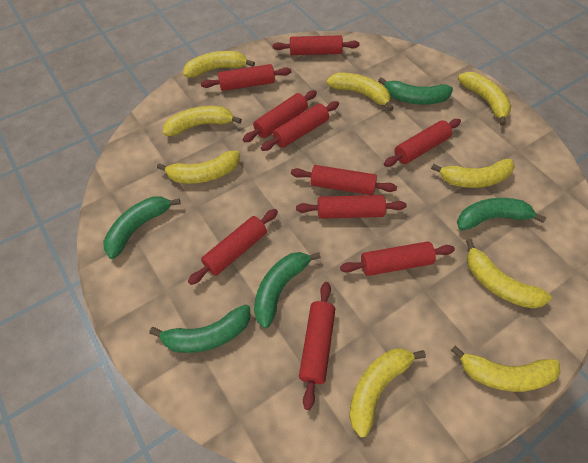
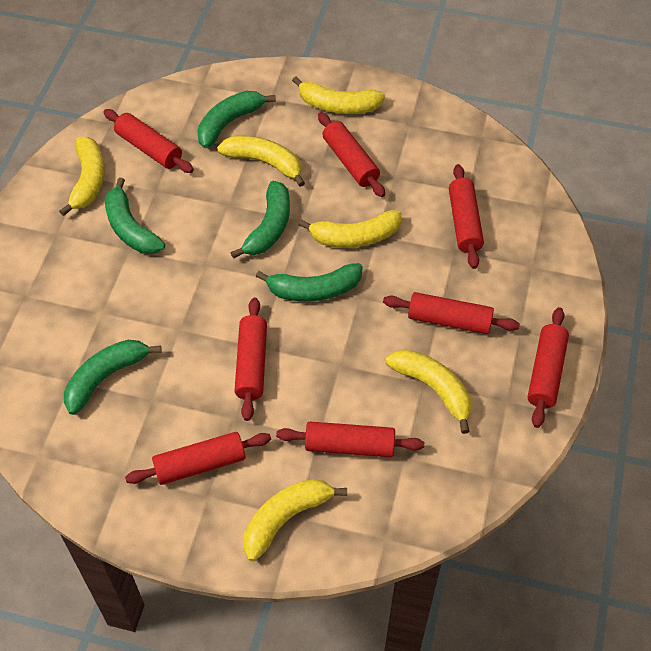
red rolling pin: [188,209,278,285] [201,64,291,91] [243,90,317,142] [261,101,339,151] [273,35,359,55] [291,165,397,195] [296,195,407,219] [299,282,335,410] [340,241,455,276] [384,119,461,167] = 10 -> [104,109,194,173] [125,432,271,485] [234,298,267,421] [276,422,424,457] [318,112,385,197] [383,292,520,334] [449,164,484,269] [528,307,569,428] = 8
yellow banana: [157,150,240,184] [163,106,242,136] [183,51,255,78] [326,73,394,111] [349,348,426,437] [431,159,515,188] [451,345,560,392] [458,72,511,126] [466,239,552,309] = 9 -> [59,137,104,216] [217,136,305,187] [243,479,347,561] [292,77,385,114] [299,210,401,248] [386,349,471,434] = 6

